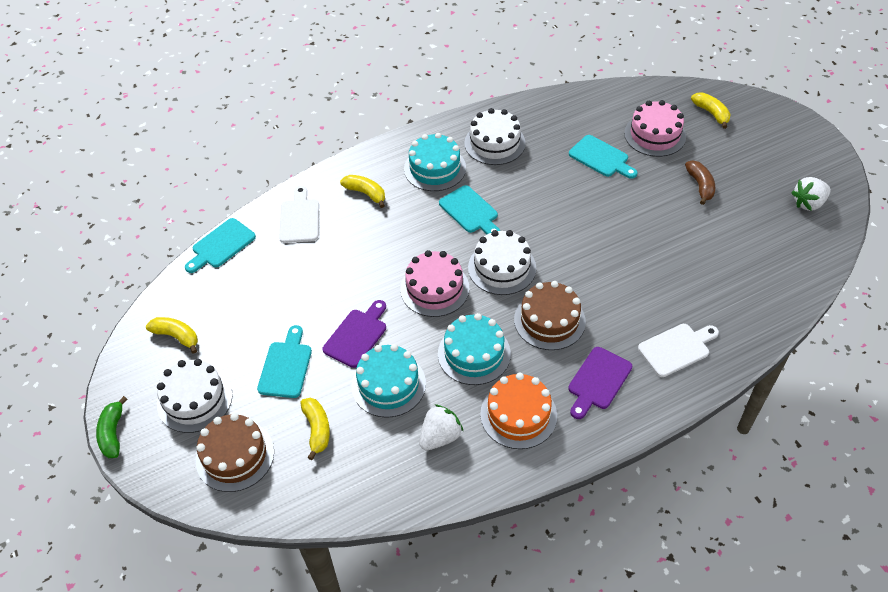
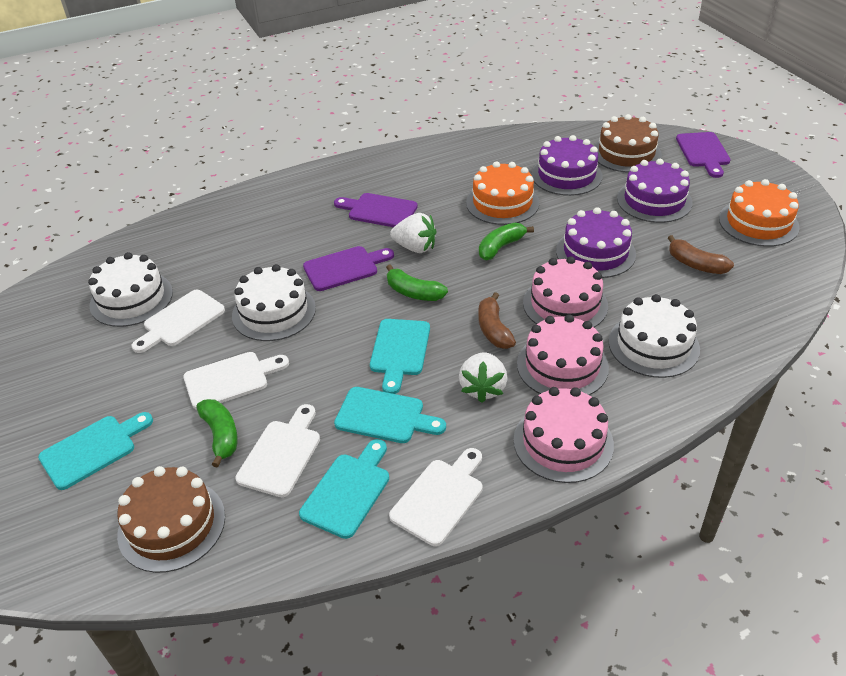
brown banana: [685,161,715,205] = 1 -> [478,292,516,349] [668,235,734,274] = 2
green banana: [96,396,127,458] = 1 -> [197,399,238,468] [386,264,448,301] [479,223,534,260] = 3
orange cake: [480,372,557,449] = 1 -> [466,161,539,225] [719,179,800,247] = 2
pink cake: [400,250,469,317] [624,100,686,157] = 2 -> [514,387,614,483] [517,314,609,395] [523,256,608,328] = 3
purple cake: none = 0 -> [531,135,603,196] [556,207,636,278] [617,159,693,223] = 3
purple cutting board: [323,300,386,368] [568,347,632,419] = 2 -> [303,246,394,291] [334,193,418,227] [676,132,730,178] = 3
turquoise cake: [352,344,426,418] [404,133,466,191] [438,313,511,385] = 3 -> none = 0
white cutting board: [279,186,319,243] [638,324,719,377] = 2 -> [132,290,225,353] [183,352,289,410] [235,404,320,497] [389,448,482,546] = 4
yellow banana: [146,317,198,354] [301,398,330,460] [340,175,385,208] [691,92,731,129] = 4 -> none = 0

